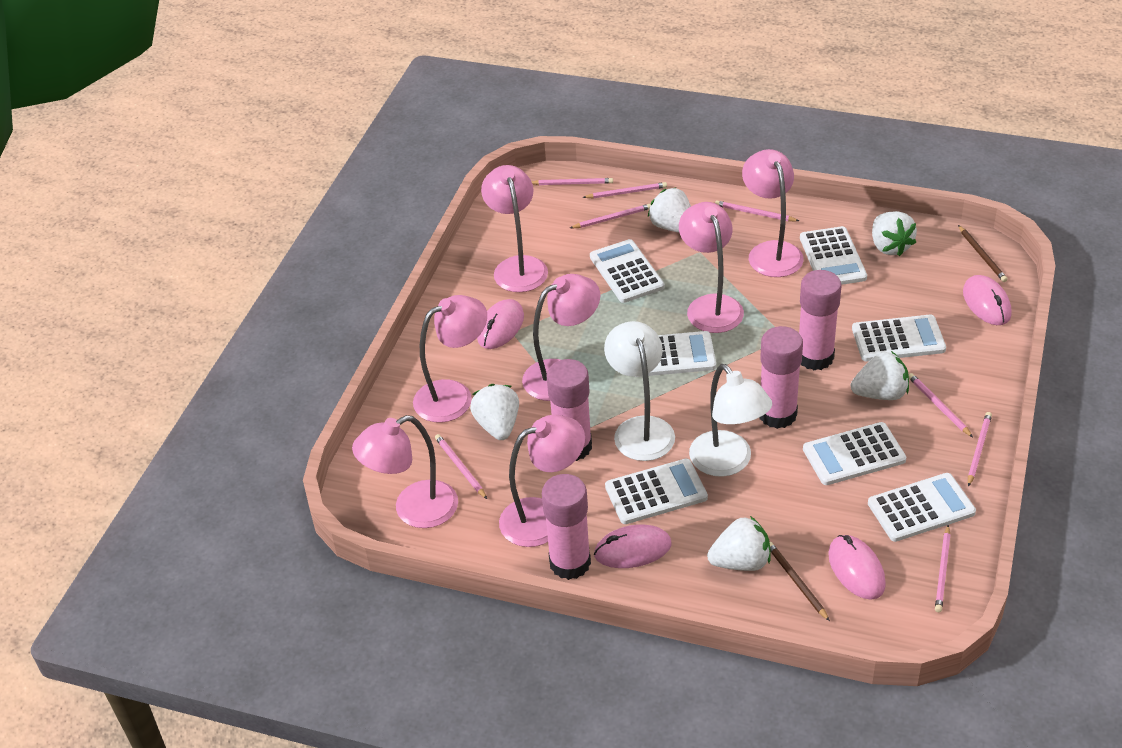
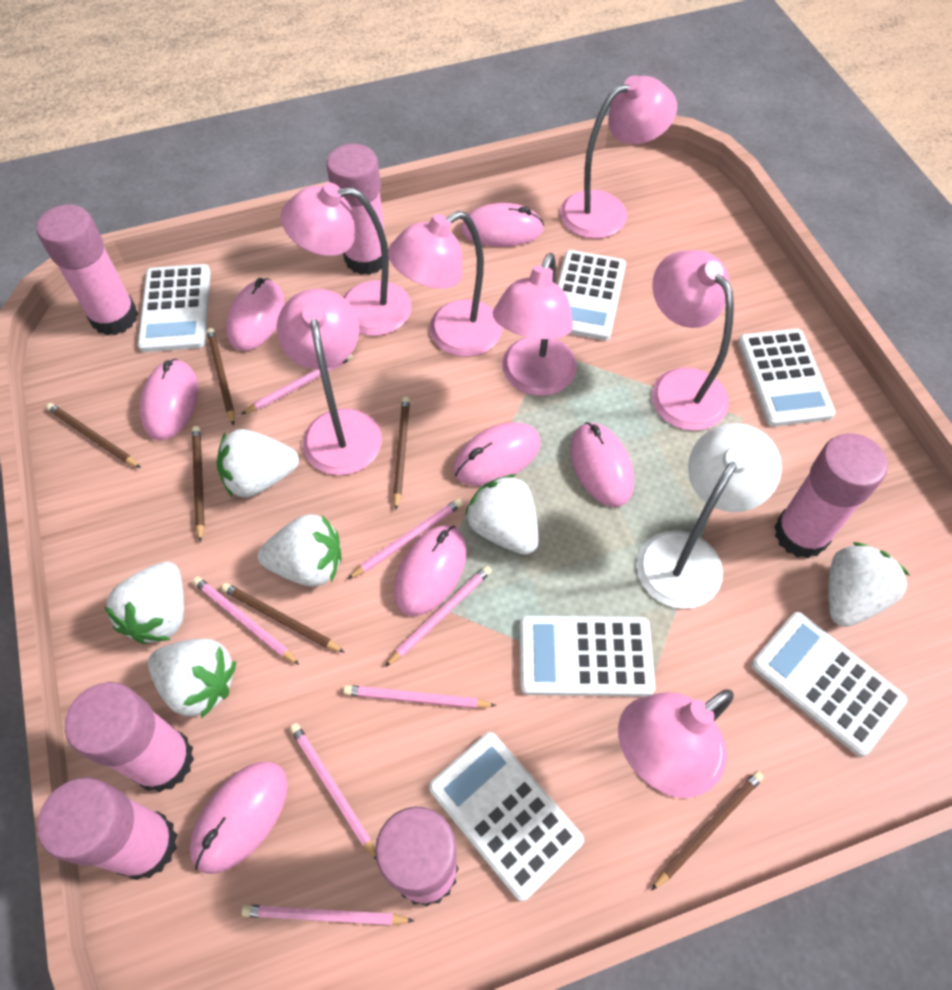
brown pencil: [770,542,830,621] [958,225,1008,282] = 2 -> [46,403,141,468] [192,426,205,543] [207,328,235,426] [221,583,345,653] [393,397,410,510] [651,771,764,891] = 6
pink glue stick: [542,474,591,580] [546,359,592,461] [760,326,803,429] [799,270,842,370] = 4 -> [37,204,138,336] [37,777,177,880] [65,682,194,792] [326,144,385,275] [375,807,458,907] [774,433,888,559] = 6
pink mouse: [477,299,524,349] [594,524,671,568] [828,535,886,600] [963,275,1012,325] = 4 -> [140,359,198,440] [190,762,288,874] [226,278,285,351] [394,525,467,616] [453,422,541,486] [461,203,544,247] [570,422,634,507] = 7
pink pencil: [435,434,487,499] [532,178,613,185] [570,204,651,228] [582,182,667,198] [715,200,799,221] [909,373,973,437] [935,525,951,612] [968,412,992,487] = 8 -> [193,576,299,665] [242,354,353,414] [242,905,414,926] [290,723,376,859] [343,685,497,709] [348,498,463,579] [385,565,492,667] = 7
white calculator: [590,239,664,303] [605,459,708,524] [636,331,716,377] [800,226,867,285] [803,422,906,485] [852,315,946,361] [868,473,976,542] = 7 -> [138,264,211,352] [429,732,584,901] [520,616,656,696] [557,250,626,340] [738,328,836,427] [751,612,907,757] = 6
white lamp: [604,321,675,461] [689,364,772,477] = 2 -> [637,423,782,609] = 1
white strawberry: [470,384,519,440] [648,187,691,233] [707,516,770,571] [851,351,909,400] [872,211,917,257] = 5 -> [105,562,184,644] [148,639,236,719] [217,429,299,498] [258,515,342,587] [465,474,539,555] [828,542,910,627] = 6

